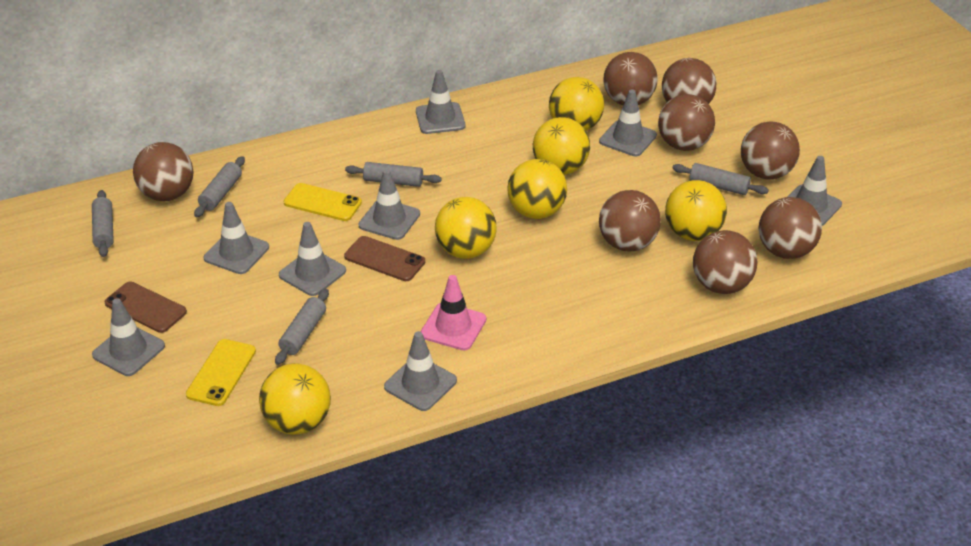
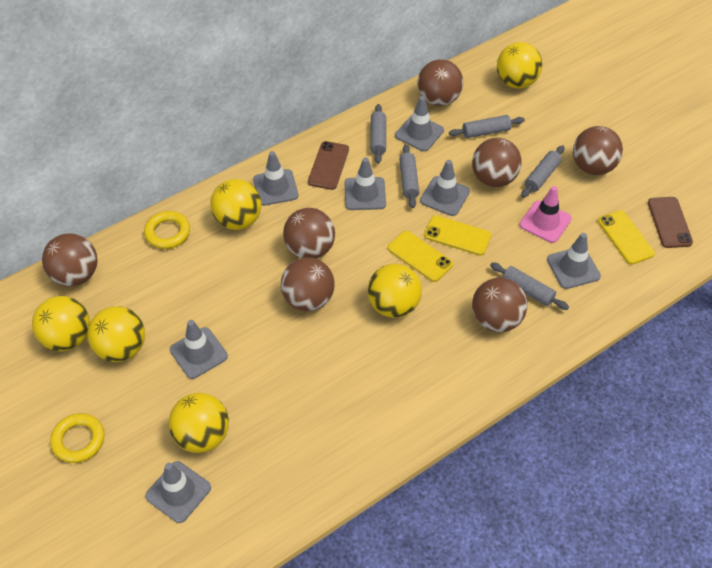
brown ball: [133,142,193,201] [599,190,661,251] [603,52,658,105] [658,94,715,151] [662,58,716,104] [693,230,757,294] [741,121,800,180] [759,197,822,259] = 8 -> [42,233,97,286] [281,257,335,311] [283,208,335,259] [417,59,463,106] [472,138,522,187] [472,278,527,332] [573,126,623,175] = 7
grey traffic cone: [92,298,165,376] [204,202,269,274] [279,222,346,296] [358,169,420,240] [384,331,457,411] [416,70,465,134] [599,89,657,156] [787,156,842,226] = 8 -> [145,461,211,523] [170,320,228,379] [253,151,298,206] [344,158,386,210] [395,96,444,151] [420,160,470,216] [547,233,601,289] = 7
yellow phone: [186,339,256,406] [284,183,362,221] = 2 -> [388,231,453,282] [424,215,491,256] [598,210,655,265] = 3
yellow ring: none = 0 -> [50,413,104,463] [144,211,190,249] = 2

